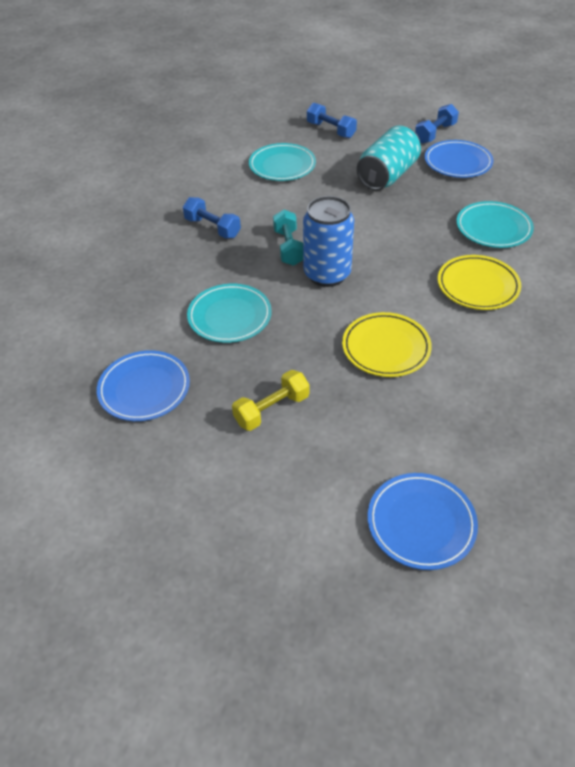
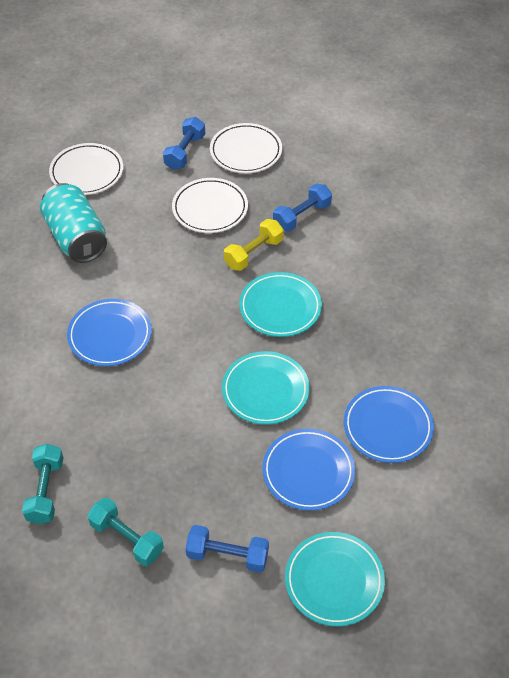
blue can: [303,196,354,287] = 1 -> none = 0
turquoise dumbbell: [273,210,303,266] = 1 -> [22,444,63,524] [87,498,164,566] = 2
white plate: none = 0 -> [49,143,123,195] [172,178,248,233] [210,123,282,173] = 3
yellow plate: [342,312,432,377] [438,255,521,310] = 2 -> none = 0

